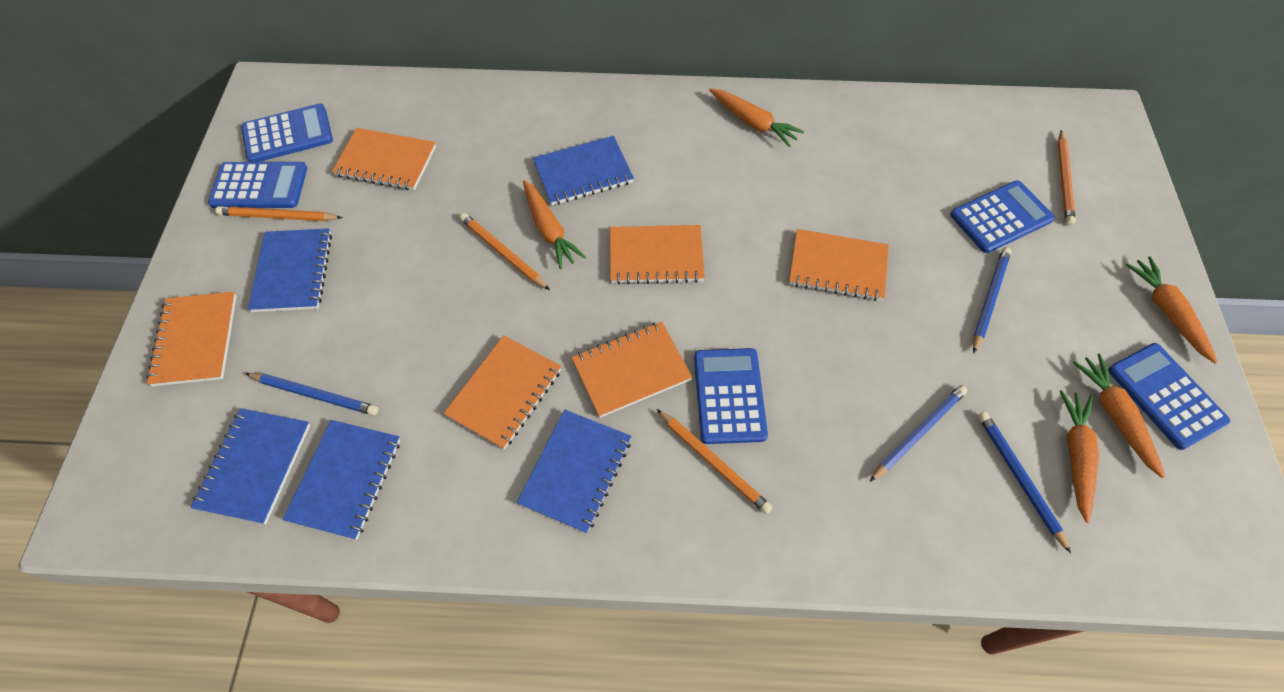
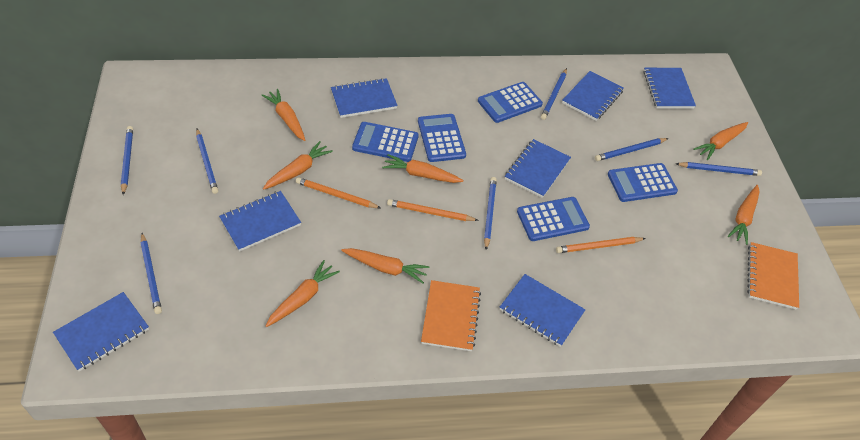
blue notebook: [191,408,310,524] [248,228,332,312] [283,420,400,540] [517,410,631,534] [533,136,634,205] = 5 -> [53,292,149,371] [219,191,301,252] [331,78,398,118] [500,274,585,347] [505,139,571,198] [562,71,624,121] [643,68,696,109] = 7
blue pencil: [245,373,378,416] [869,385,967,482] [973,247,1011,353] [978,412,1071,553] = 4 -> [121,126,133,195] [140,233,162,314] [196,129,218,194] [484,177,497,250] [541,68,567,120] [595,138,669,161] [675,162,762,176] = 7
orange carrot: [523,180,586,269] [709,88,804,147] [1059,390,1099,523] [1072,354,1165,478] [1126,256,1217,363] = 5 -> [262,89,305,141] [263,141,333,190] [266,260,340,327] [341,248,430,283] [382,154,463,183] [693,122,748,160] [728,185,760,245] = 7
orange notebook: [146,292,237,386] [332,128,436,190] [444,335,562,450] [572,322,692,418] [610,225,705,285] [789,229,889,301] = 6 -> [421,280,481,351] [747,242,799,310] = 2
orange pencil: [215,206,343,221] [460,213,550,290] [657,409,773,514] [1057,130,1076,225] = 4 -> [296,177,381,208] [387,199,479,221] [556,237,646,253] = 3

